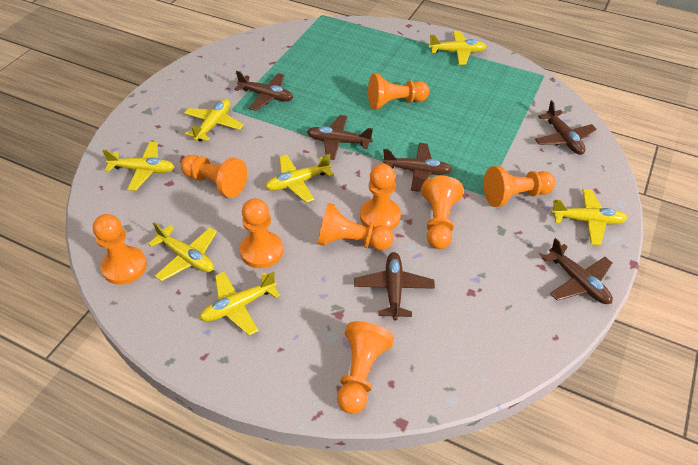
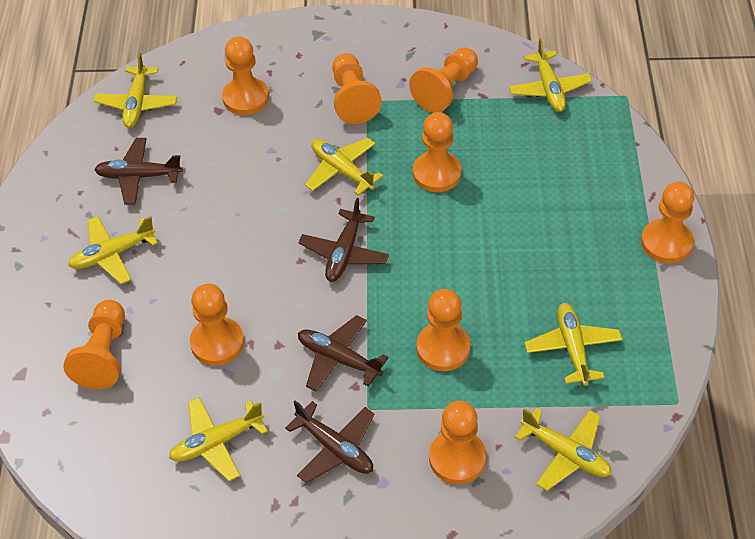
brown plane: [234,71,293,111] [307,115,373,160] [354,252,435,320] [383,143,452,192] [535,100,596,155] [542,238,613,304] = 6 -> [94,138,182,205] [285,400,374,483] [298,198,389,282] [298,315,388,392] = 4

